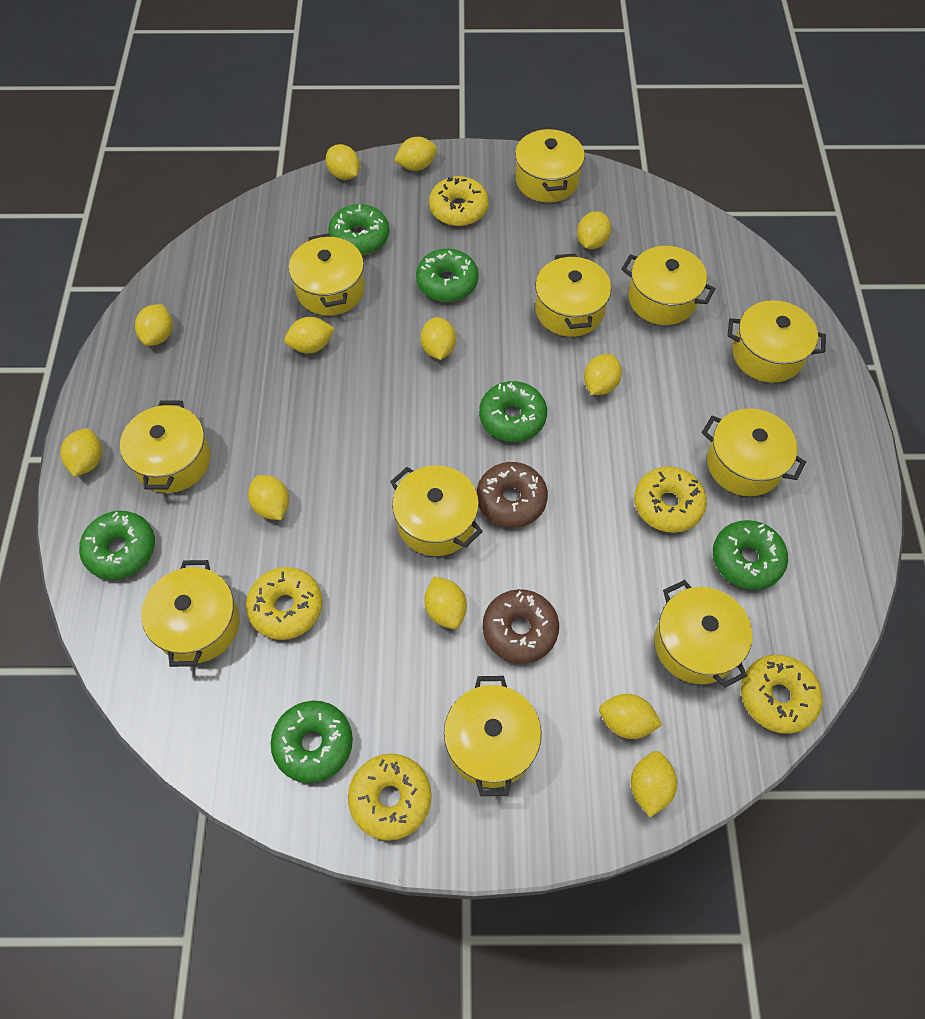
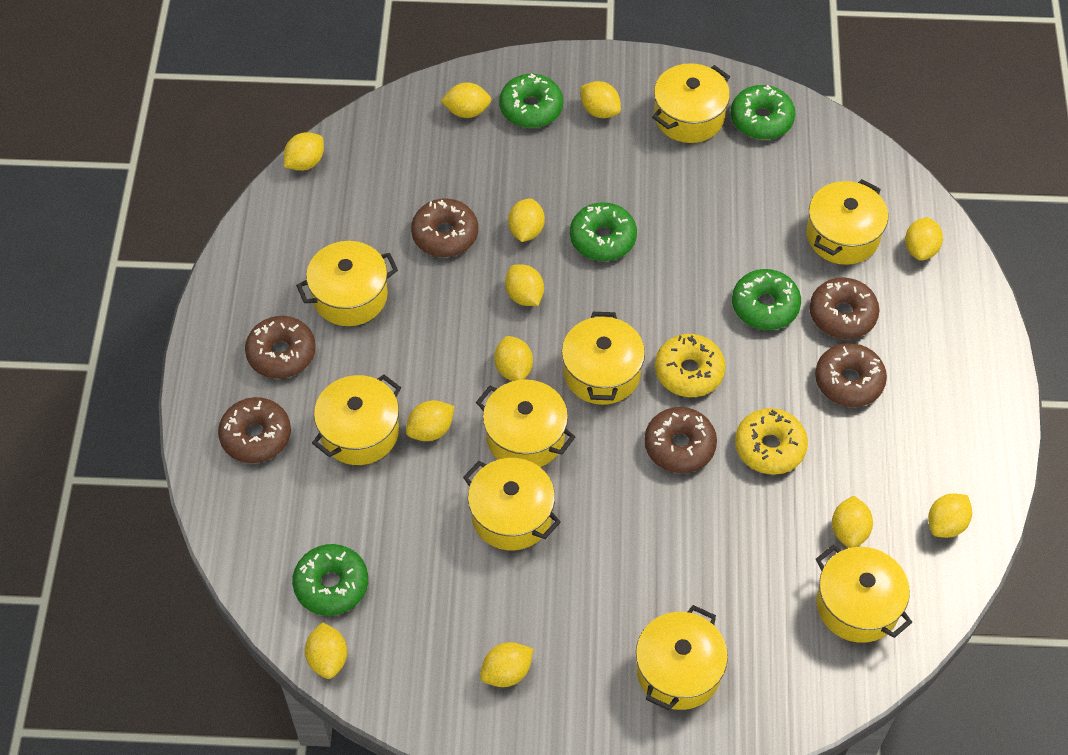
brown donut: [477,462,548,528] [483,589,559,664] = 2 -> [218,397,291,463] [245,316,316,379] [411,199,478,257] [644,407,717,473] [810,278,880,339] [815,343,887,407] = 6
green donut: [79,511,155,580] [271,701,353,783] [328,204,390,255] [416,249,479,302] [479,381,547,442] [713,520,788,590] = 6 -> [292,544,368,616] [499,74,563,128] [570,202,637,261] [731,85,795,140] [732,269,801,330] = 5
yellow donut: [246,567,322,640] [348,754,432,841] [429,176,489,226] [634,466,707,533] [741,655,823,734] = 5 -> [655,334,726,397] [735,408,808,475] = 2
yellow pot: [120,401,211,493] [141,560,240,667] [289,234,365,316] [390,465,483,556] [444,676,541,796] [515,127,585,203] [535,253,612,337] [621,246,715,325] [654,580,752,688] [702,408,806,496] [727,300,826,383] = 11 -> [296,241,398,326] [312,374,401,465] [463,458,561,550] [476,380,575,467] [562,312,645,405] [636,605,728,711] [652,63,730,143] [806,179,888,265] [816,545,912,643] = 9

